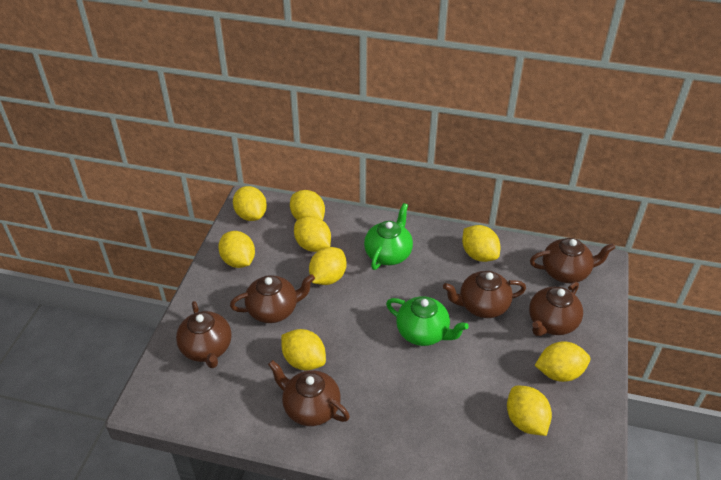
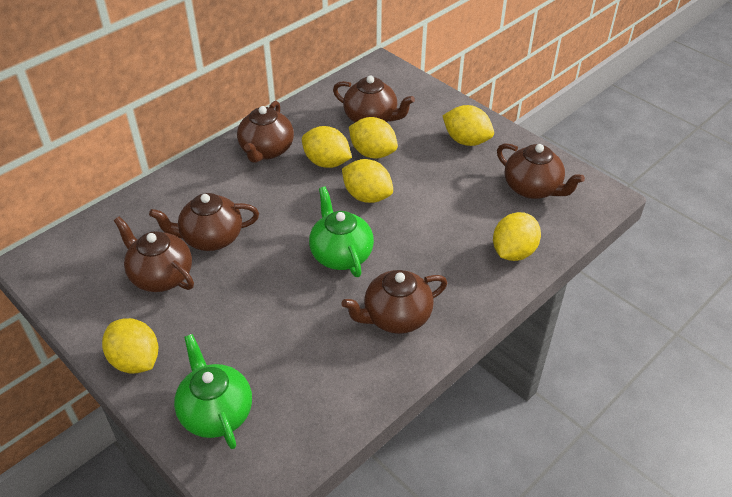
yellow lemon: [218,231,255,268] [233,186,267,221] [281,329,326,371] [290,190,325,220] [294,216,331,252] [309,247,347,285] [462,225,500,262] [507,386,552,436] [535,341,590,382] = 9 -> [102,318,159,374] [302,126,352,168] [342,159,393,203] [349,117,398,159] [443,105,494,146] [493,212,541,261] = 6

